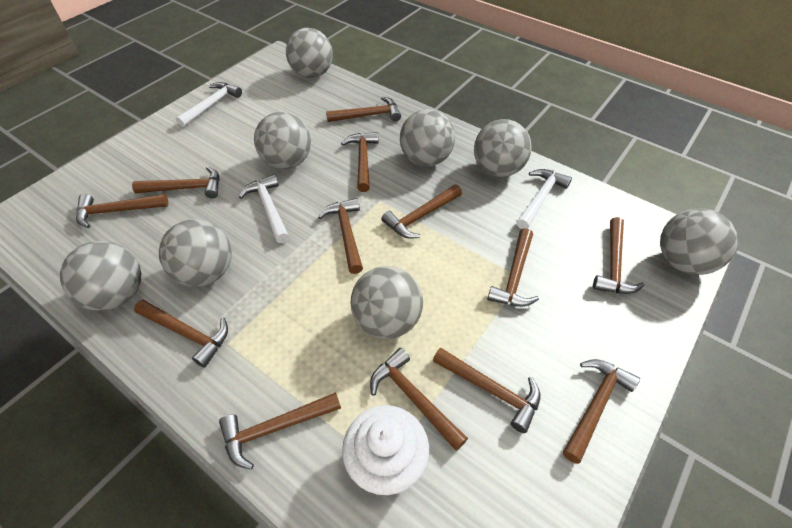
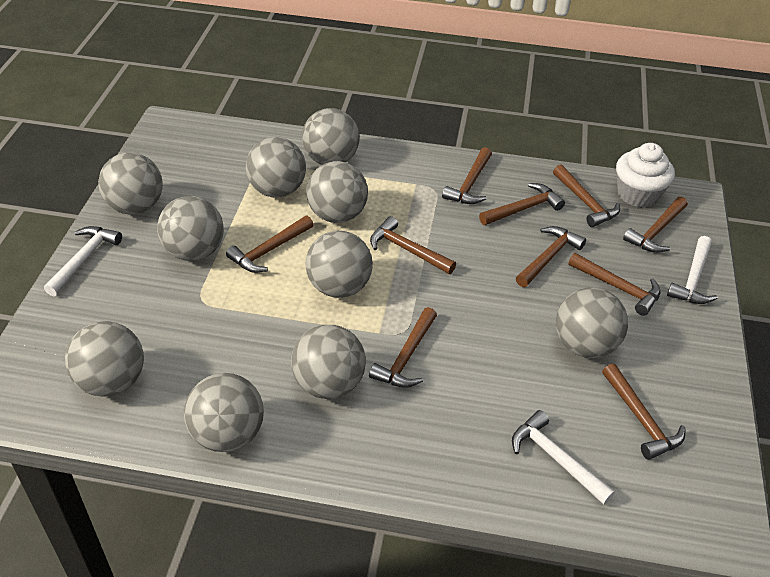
brown hammer: [76,194,168,228] [132,166,219,198] [134,300,228,367] [219,392,341,470] [318,198,363,274] [326,97,401,122] [341,132,379,192] [370,348,468,451] [381,185,462,239] [433,347,540,433] [487,228,539,307] [563,359,640,464] [593,217,644,294] = 13 -> [226,216,314,273] [369,307,437,388] [370,216,456,274] [442,147,492,204] [479,183,565,225] [516,226,586,287] [553,164,620,227] [568,253,661,316] [602,364,685,460] [623,196,688,253] = 10
grey ball: [60,241,141,311] [159,219,232,287] [254,112,311,169] [286,28,333,78] [350,266,423,339] [400,109,455,166] [474,119,532,177] [660,208,738,275] = 8 -> [65,321,144,397] [98,152,163,215] [157,196,224,261] [184,373,264,452] [246,137,306,198] [291,325,366,399] [302,108,360,165] [305,231,373,298] [306,161,368,223] [556,288,628,358] = 10

